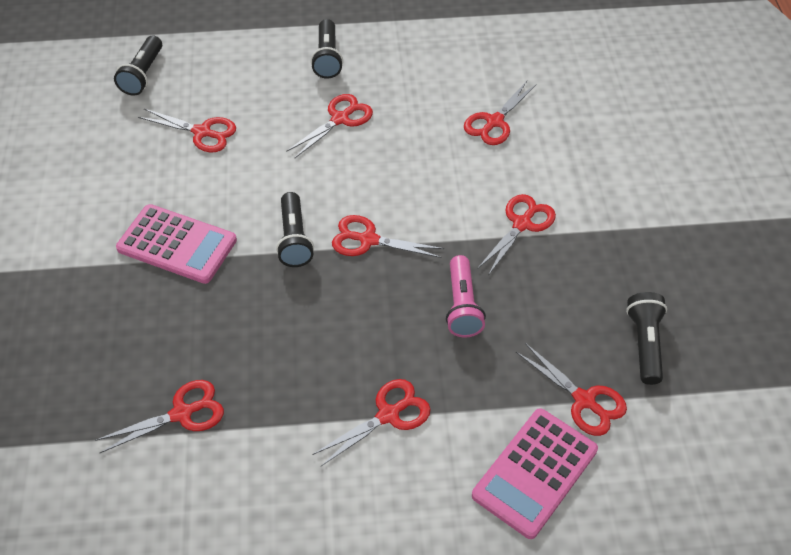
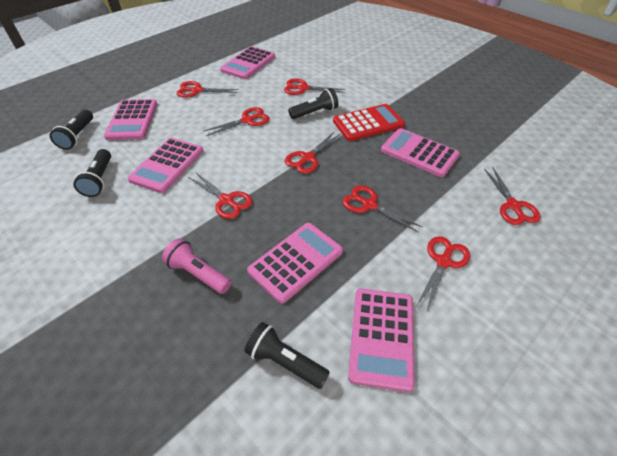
pink calculator: [116,204,237,284] [472,408,598,539] = 2 -> [104,99,157,140] [128,138,203,193] [220,46,275,79] [247,223,343,304] [348,288,415,392] [381,128,460,177] = 6
red calculator: none = 0 -> [333,104,405,141] = 1

